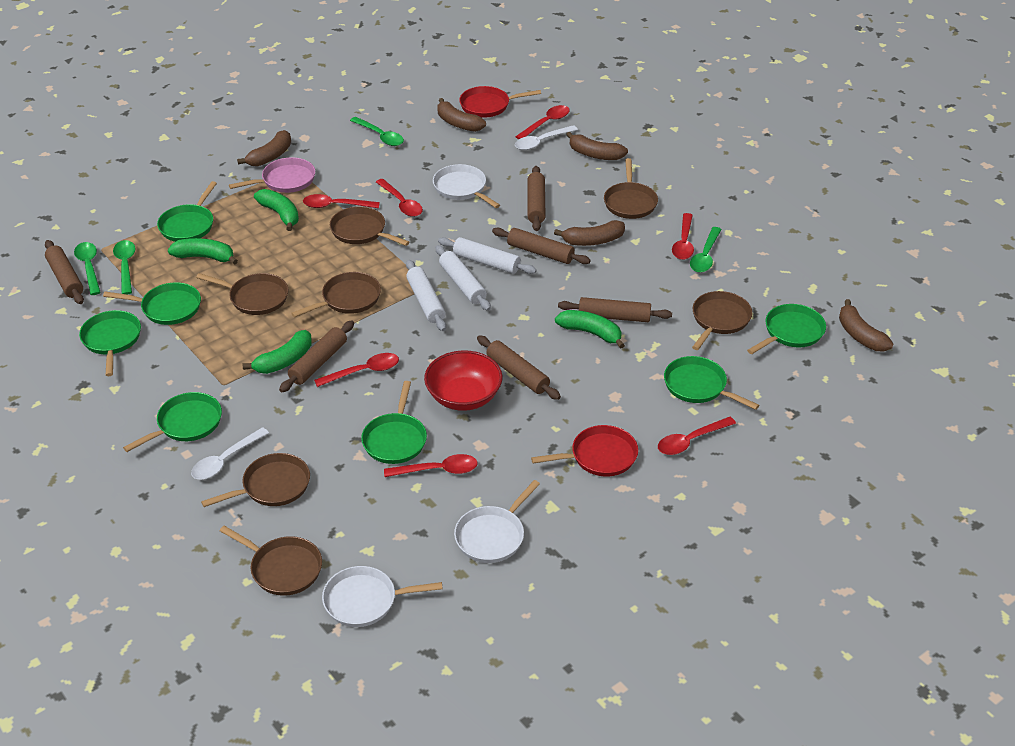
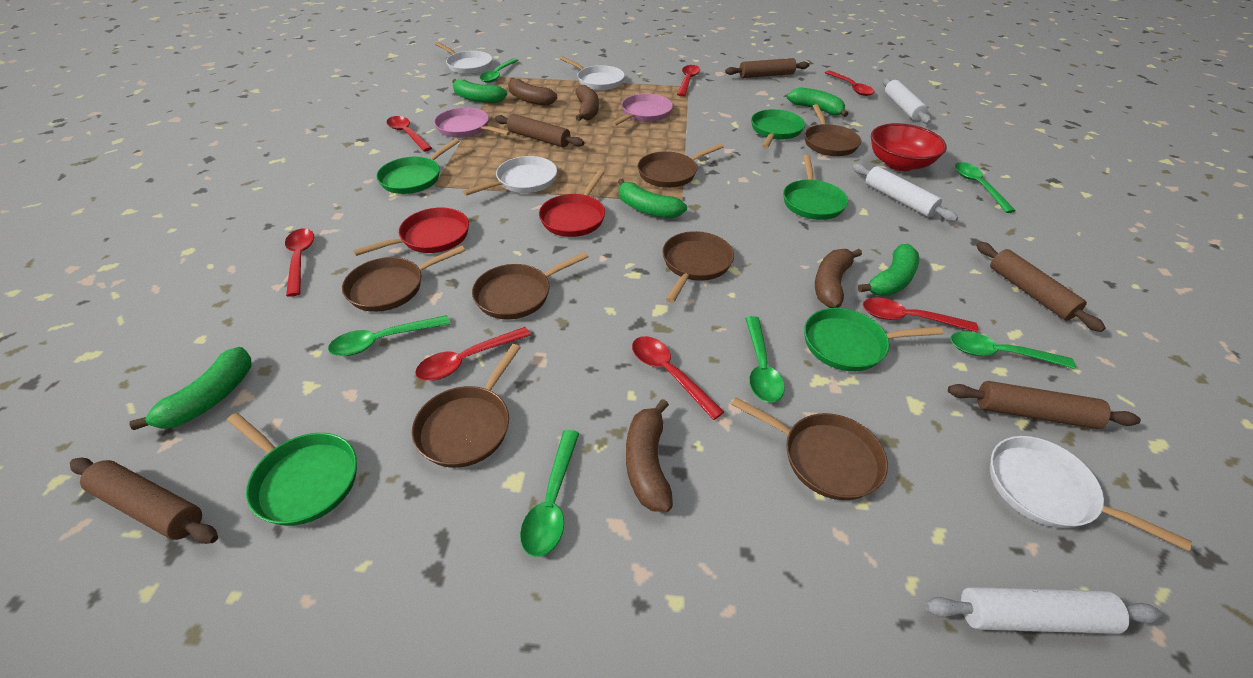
brown banana: [237,130,291,167] [437,98,486,132] [554,220,625,246] [566,132,628,160] [839,299,893,352] = 5 -> [508,78,557,106] [575,85,599,121] [626,399,673,512] [815,249,862,308] = 4
brown rolling pin: [45,240,84,304] [279,320,354,392] [477,335,561,400] [492,228,591,264] [528,166,546,231] [558,297,672,322] = 6 -> [70,458,218,544] [495,114,584,147] [725,58,810,78] [948,381,1141,429] [976,242,1106,332] = 5
green banana: [168,238,238,265] [243,330,312,374] [254,189,299,231] [555,310,625,349] = 4 -> [129,347,252,430] [452,79,507,103] [618,179,687,218] [787,87,848,117] [858,244,919,296] = 5
green pan: [79,310,141,376] [103,282,201,325] [123,392,222,452] [157,181,217,242] [361,381,427,464] [664,356,759,410] [747,304,826,354] = 7 -> [227,413,357,526] [376,139,460,194] [751,109,805,148] [783,155,848,220] [804,308,943,371] = 5
green spoon: [74,242,101,295] [113,240,136,295] [350,117,404,146] [690,227,722,273] = 4 -> [328,315,450,356] [479,58,519,83] [520,430,579,557] [745,316,785,403] [950,331,1075,369] [955,162,1016,213] = 6
pink pan: [229,157,315,193] = 1 -> [434,107,511,138] [611,94,673,126] = 2
white pan: [322,566,443,627] [433,164,500,208] [454,480,540,563] = 3 -> [435,42,492,74] [463,156,557,196] [560,56,625,90] [990,436,1192,551] = 4
white spoon: [191,427,269,480] [515,125,578,150] = 2 -> none = 0

